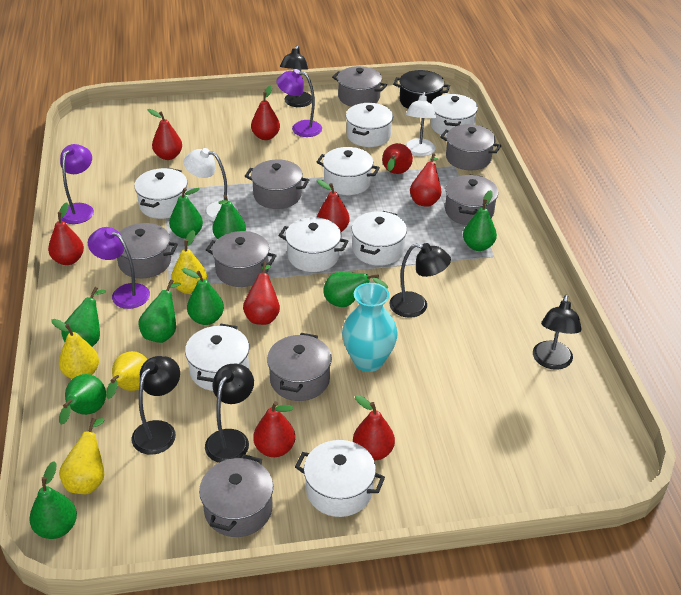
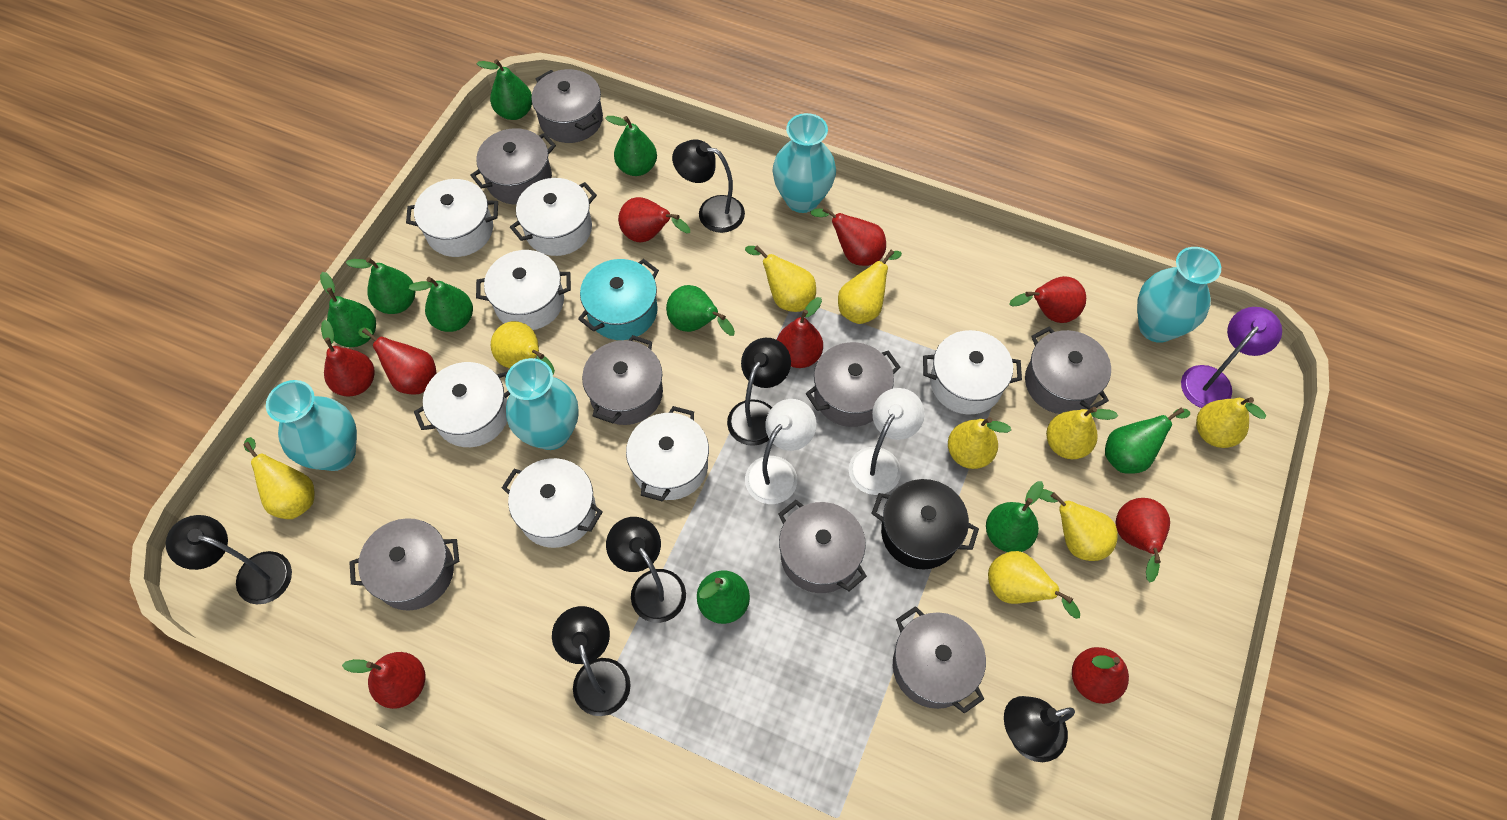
black lamp: [132,356,180,455] [205,364,254,463] [280,45,312,107] [390,243,451,318] [533,295,581,370] = 5 -> [166,515,292,605] [552,606,631,716] [606,517,686,623] [672,140,745,233] [727,338,791,446] [1004,696,1075,762] = 6
purple lamp: [60,144,94,224] [88,227,150,309] [276,69,322,137] = 3 -> [1181,307,1282,408] = 1
turquoise pot: none = 0 -> [578,259,659,340] = 1
turquoise vase: [342,283,398,372] = 1 -> [266,380,357,471] [505,358,578,450] [772,113,836,213] [1137,247,1221,343] = 4
white pot: [134,168,188,219] [185,324,249,391] [279,217,348,272] [295,440,385,517] [316,147,380,195] [346,103,393,147] [352,211,407,266] [431,94,478,136] = 8 -> [406,179,498,257] [414,362,510,447] [476,250,571,330] [502,458,603,548] [510,178,597,256] [626,406,709,502] [923,330,1022,415] = 7
yellow pear: [51,319,99,379] [59,418,104,494] [106,351,148,399] [171,230,207,294] = 4 -> [243,437,315,519] [491,321,555,375] [745,245,816,312] [838,250,902,324] [948,417,1011,469] [988,551,1080,619] [1039,489,1118,561] [1046,407,1118,459] [1196,397,1266,448] = 9

